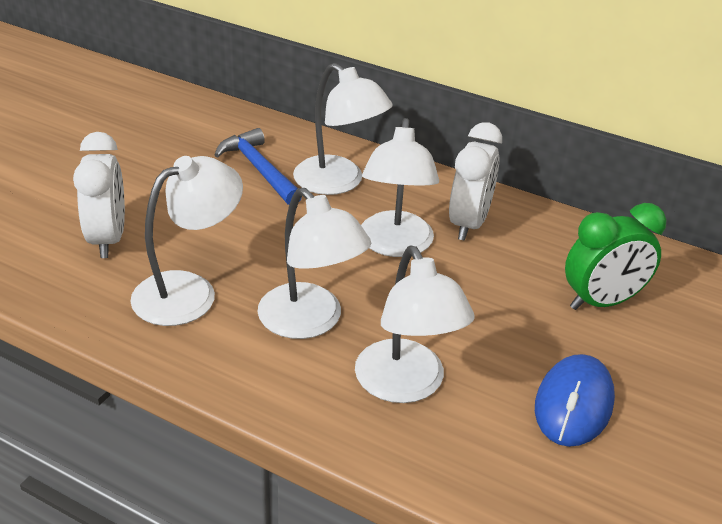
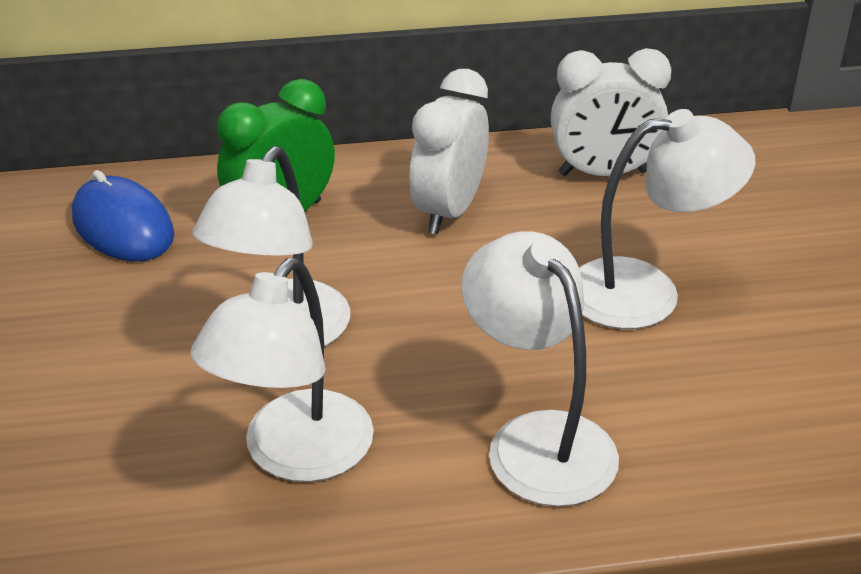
blue hammer: [215,128,302,205] = 1 -> none = 0
white lamp: [130,156,243,326] [258,188,372,339] [293,63,393,195] [355,245,475,403] [361,118,439,257] = 5 -> [190,258,374,482] [192,146,350,347] [461,231,619,507] [579,109,755,329] = 4

